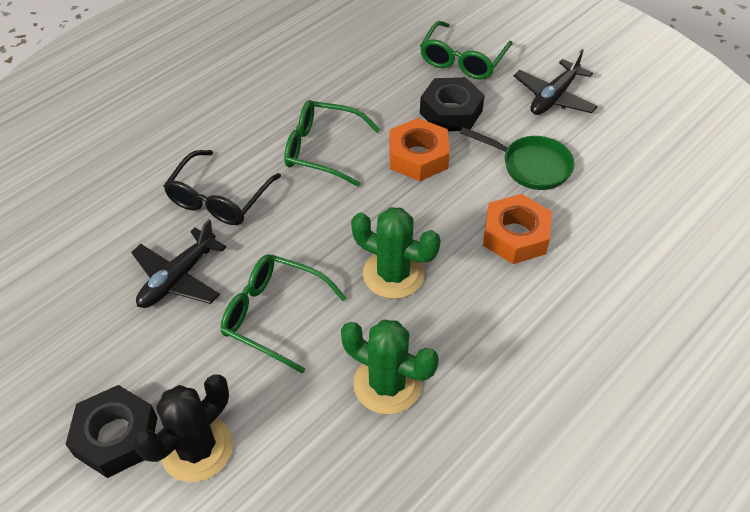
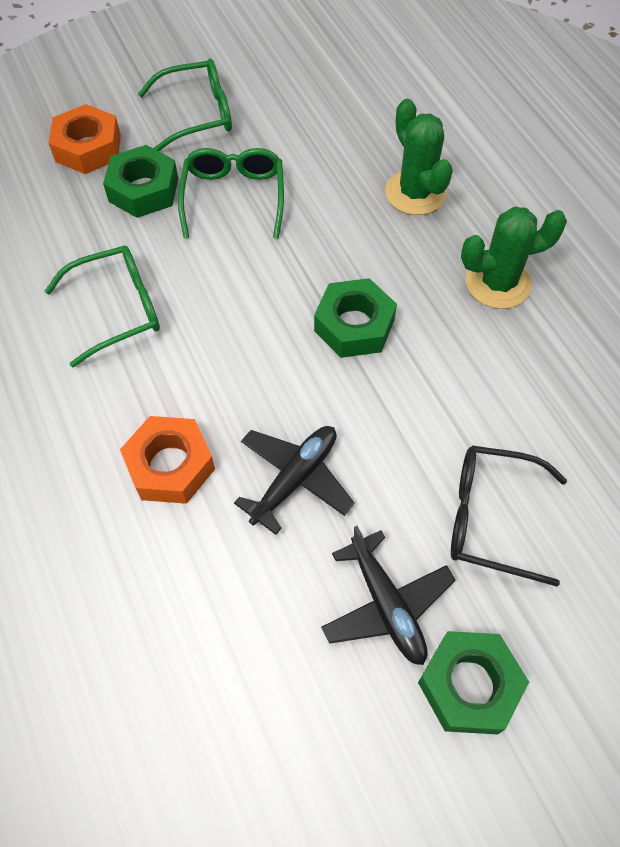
black cactus: [133,374,233,482] = 1 -> none = 0
black nut: [66,385,158,478] [420,77,485,131] = 2 -> none = 0
green nut: none = 0 -> [103,145,178,218] [314,278,397,358] [418,631,529,734] = 3
green pan: [460,127,575,190] = 1 -> none = 0

